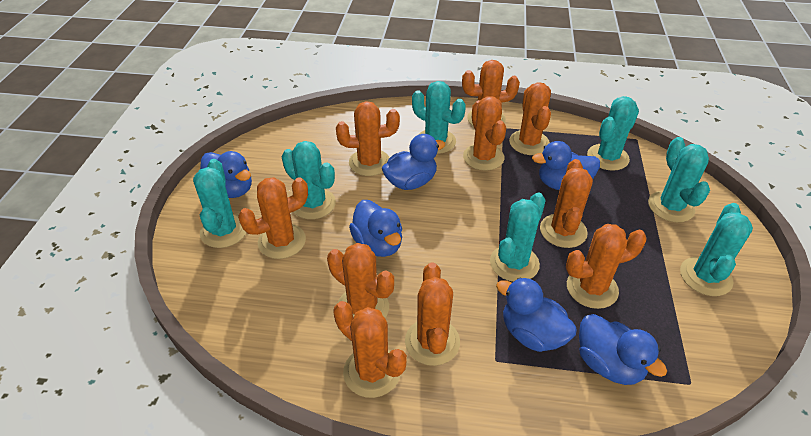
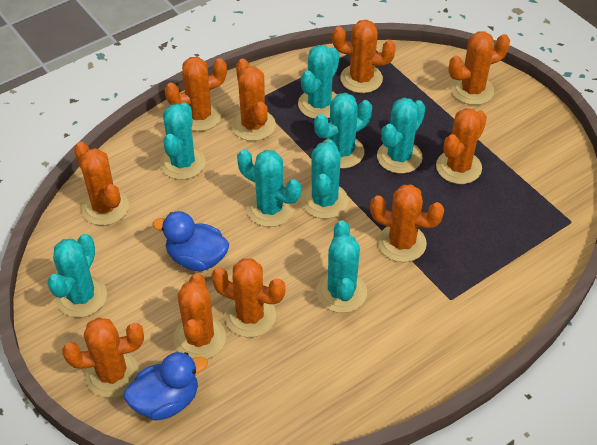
blue duck: [200,151,252,198] [349,200,402,257] [382,134,446,190] [496,277,577,352] [532,141,600,190] [579,314,667,385] = 6 -> [124,352,208,421] [153,211,229,271] = 2
turquoise cactus: [193,159,246,248] [282,141,336,219] [412,81,466,154] [490,193,546,282] [587,96,639,171] [648,137,710,222] [680,203,753,296] = 7 -> [47,234,107,318] [160,102,206,180] [237,149,301,227] [298,45,339,119] [301,139,348,219] [314,93,372,169] [316,221,367,313] [377,98,426,174] = 8

